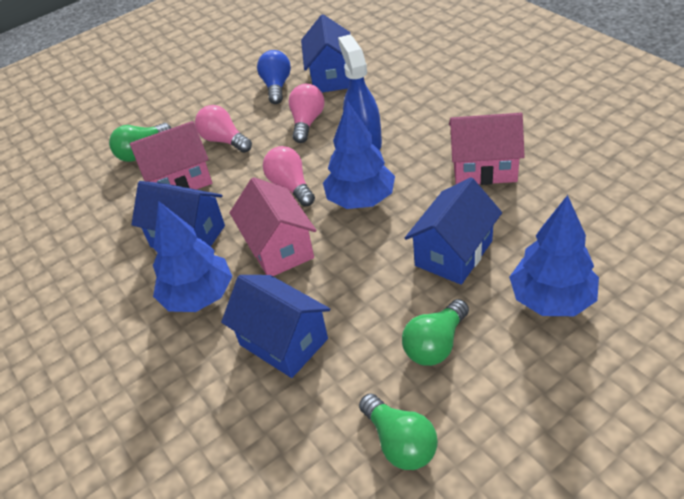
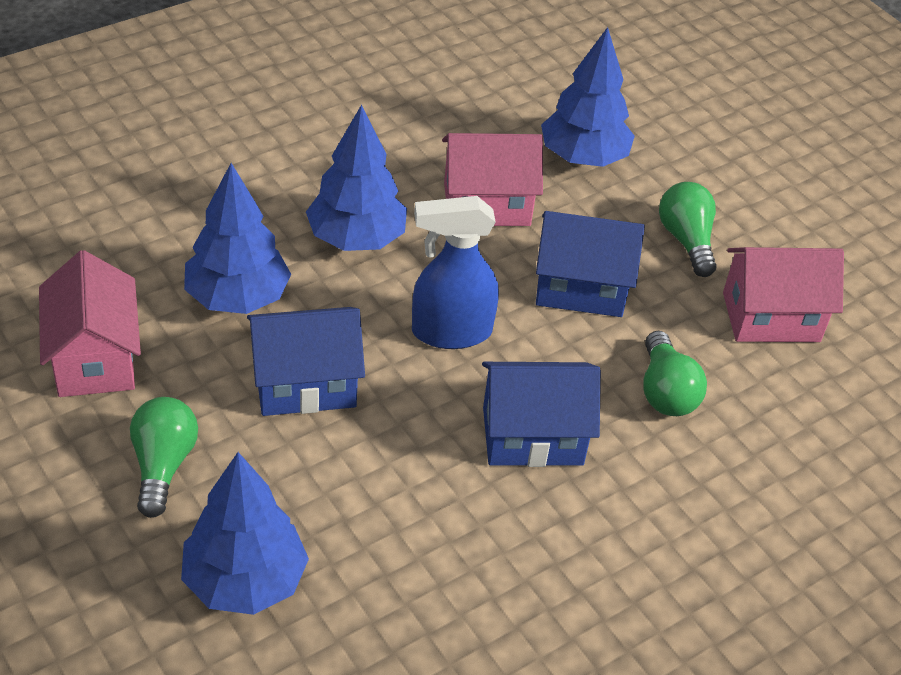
blue house: [131,181,225,248] [221,275,330,378] [301,14,351,93] [405,177,502,285] = 4 -> [247,307,365,416] [482,362,601,467] [536,211,645,317] = 3
blue light bulb: [257,50,291,104] = 1 -> none = 0
blue tree: [153,201,233,312] [323,100,395,209] [509,195,599,316] = 3 -> [181,452,309,615] [184,163,291,314] [306,105,407,251] [541,27,635,167] = 4
pink light bulb: [195,105,252,153] [263,146,315,206] [289,84,325,143] = 3 -> none = 0

